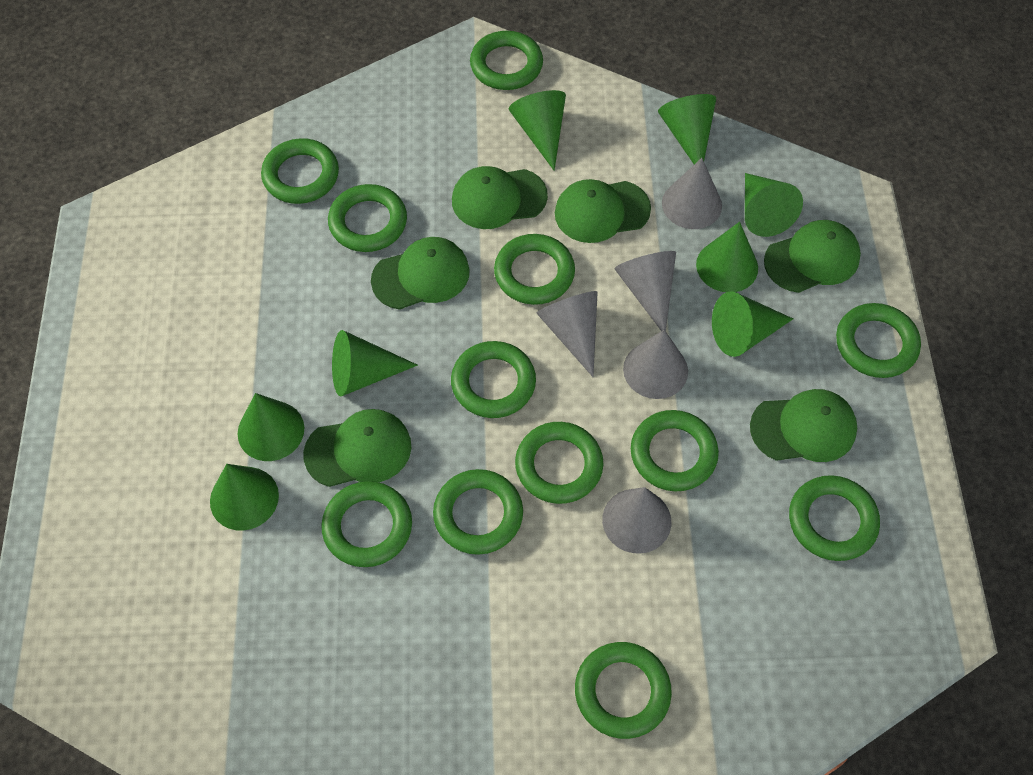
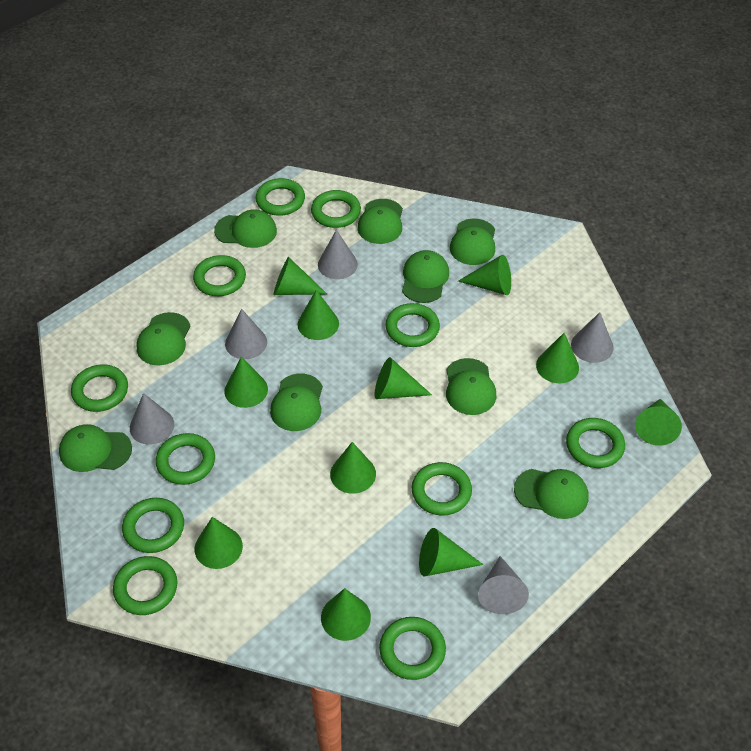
green cap: [303,409,411,487] [371,237,470,310] [452,166,548,229] [555,179,651,243] [750,389,857,462] [764,220,861,293] = 6 -> [59,424,132,472] [136,312,190,366] [214,209,277,248] [270,373,323,431] [358,199,403,244] [402,250,449,303] [446,358,496,415] [450,219,495,265] [514,469,588,519] = 9
green cone: [210,464,279,531] [237,393,305,461] [332,330,418,396] [509,90,566,171] [658,94,716,164] [696,222,758,292] [712,291,793,357] [745,173,803,237] = 8 -> [195,517,243,569] [224,357,268,408] [274,257,327,295] [297,290,339,340] [321,588,371,641] [330,442,376,494] [375,357,432,399] [419,528,483,576] [458,254,511,295] [536,333,579,383] [635,399,682,446] = 11
green ring: [261,138,339,204] [321,481,412,567] [328,184,407,252] [433,469,523,555] [451,341,536,418] [470,31,543,90] [494,234,575,305] [515,422,603,504] [575,642,672,739] [631,410,719,491] [789,475,880,561] [836,303,921,378] = 12 -> [71,364,128,412] [113,556,177,615] [122,498,184,553] [156,433,215,485] [193,255,246,296] [255,178,305,216] [311,190,361,228] [379,617,446,680] [385,303,440,347] [412,462,472,515] [566,418,625,468] = 11

